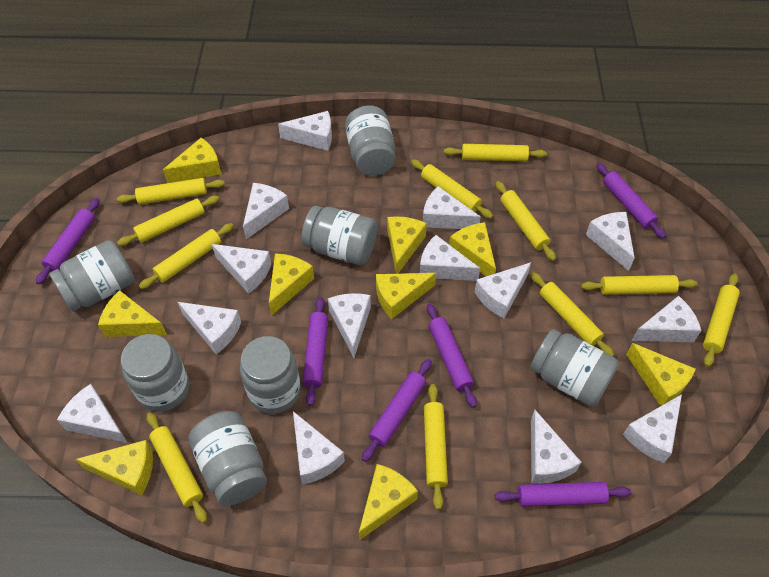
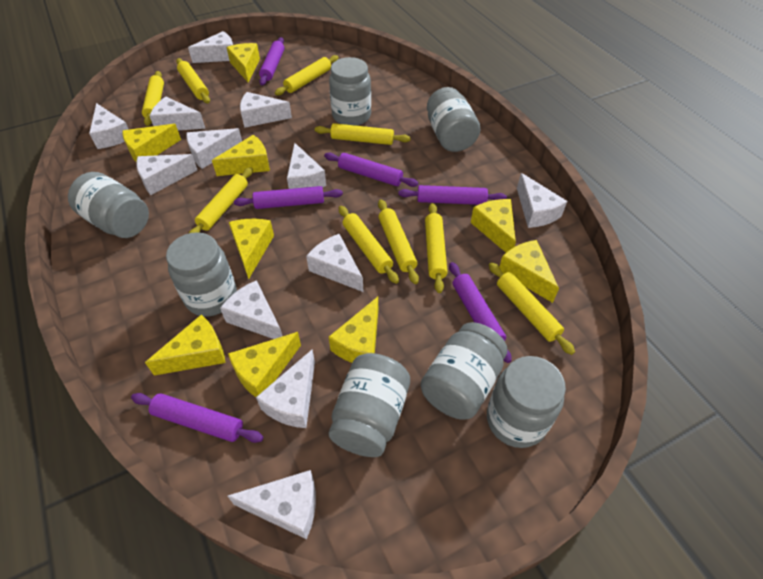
white cheese: [57,384,128,443] [178,302,241,354] [211,244,271,294] [243,183,289,239] [278,111,332,151] [293,411,345,485] [328,293,371,358] [420,235,480,281] [423,186,481,229] [475,262,531,318] [531,410,581,484] [586,212,635,271] [623,394,682,463] [632,296,702,342] = 14 -> [89,103,129,149] [136,154,197,195] [150,97,206,130] [186,128,242,169] [188,31,233,63] [220,280,282,339] [228,470,316,539] [240,92,292,128] [256,350,315,428] [287,143,326,189] [306,234,363,292] [517,173,567,228] = 12
yellow rolling pin: [117,178,225,205] [117,196,219,246] [139,223,234,289] [147,412,207,523] [411,159,493,219] [424,384,448,510] [444,144,547,161] [496,181,556,261] [531,272,614,357] [581,275,697,295] [703,273,740,367] = 11 -> [142,71,164,126] [176,58,210,104] [189,167,253,233] [275,55,339,95] [315,123,411,145] [339,206,399,284] [378,199,419,284] [425,203,448,293] [489,262,575,355] = 9

